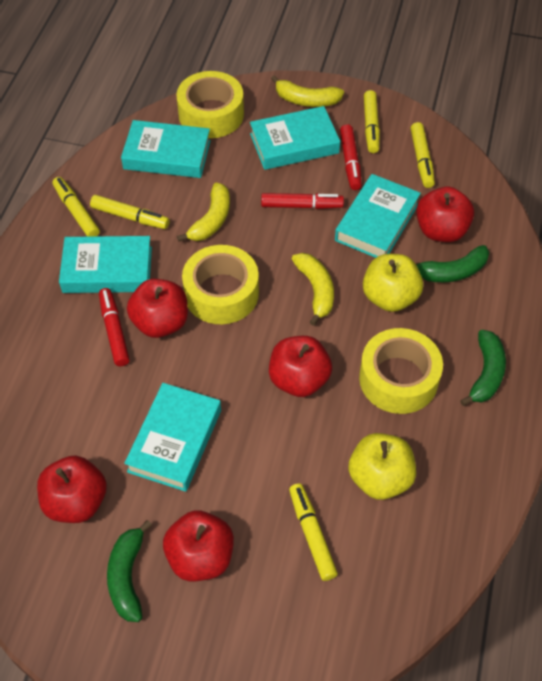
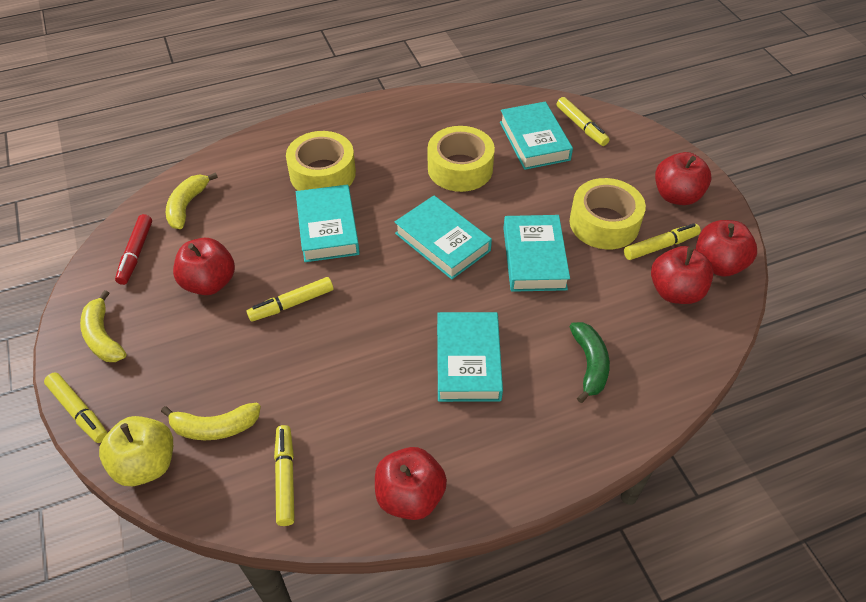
green banana: [107,520,152,622] [416,245,489,282] [460,330,506,406] = 3 -> [569,322,610,403] = 1
red marker: [99,288,130,366] [261,193,344,209] [340,124,362,190] = 3 -> [115,214,152,285] = 1
yellow apple: [348,433,416,500] [363,254,423,312] = 2 -> [99,416,173,486] = 1

